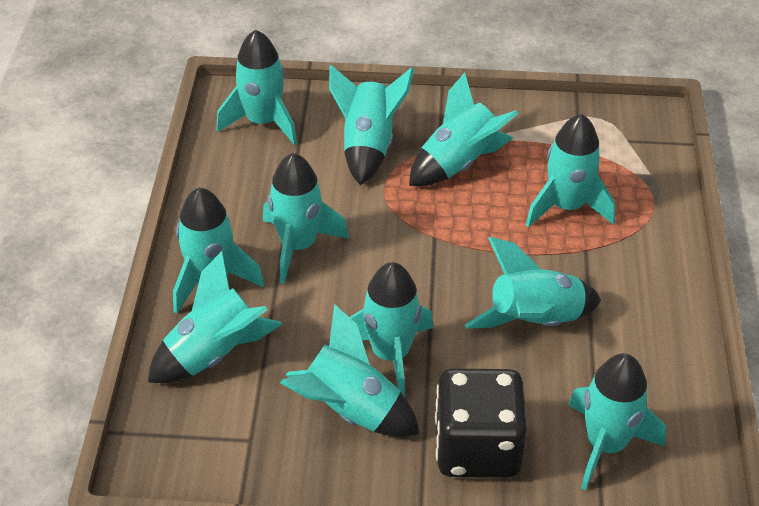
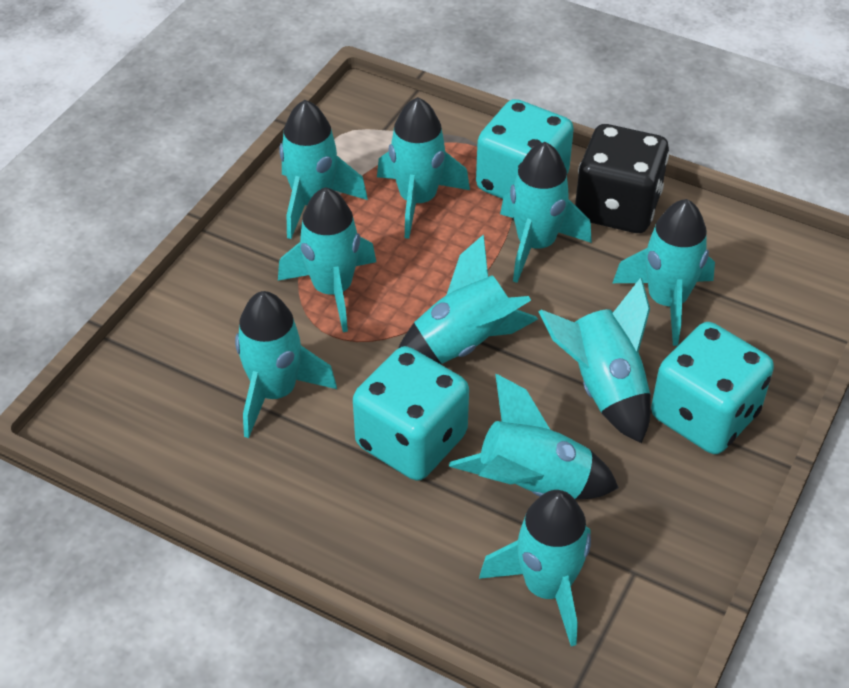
turquoise dice: none = 0 -> [353,346,469,481] [476,99,574,199] [651,322,774,454] = 3
turquoise rocket: [148,251,282,383] [173,187,264,314] [216,30,297,145] [263,153,349,284] [280,304,420,437] [329,65,414,185] [350,262,433,397] [409,72,519,186] [465,237,601,329] [526,114,615,227] [568,353,666,490] = 11 -> [235,291,337,438] [278,187,376,332] [279,100,368,239] [377,97,470,239] [398,235,538,364] [449,374,619,500] [479,490,591,646] [500,142,592,283] [539,278,650,443] [613,199,715,346] = 10

